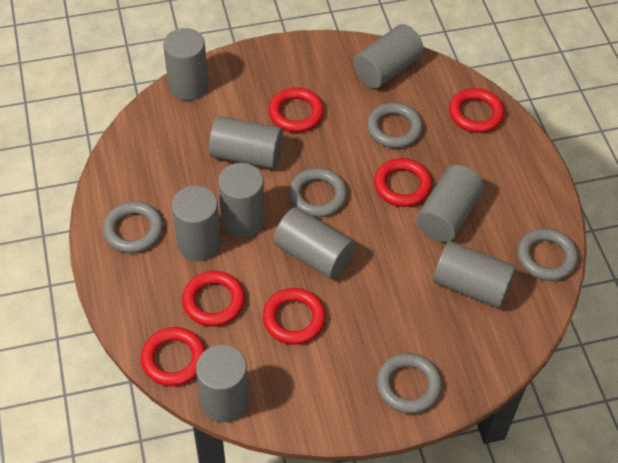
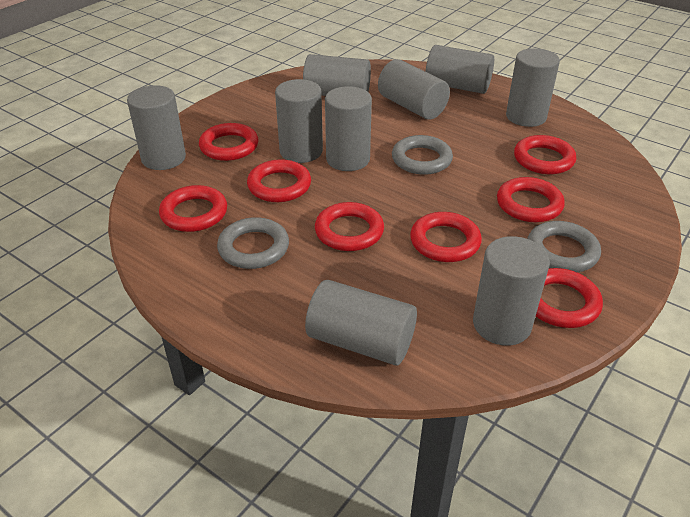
grey ring: [103,201,163,253] [289,168,347,217] [367,102,423,148] [376,353,442,414] [517,228,578,281] = 5 -> [217,217,289,269] [392,135,453,175] [527,221,601,272] = 3
red ring: [141,327,205,386] [182,271,245,327] [263,288,326,345] [269,87,324,133] [374,158,432,207] [449,88,504,133] = 6 -> [159,185,227,232] [199,123,259,161] [247,159,311,202] [315,202,384,251] [410,212,482,262] [497,177,565,222] [514,135,576,174] [536,268,603,328] = 8

